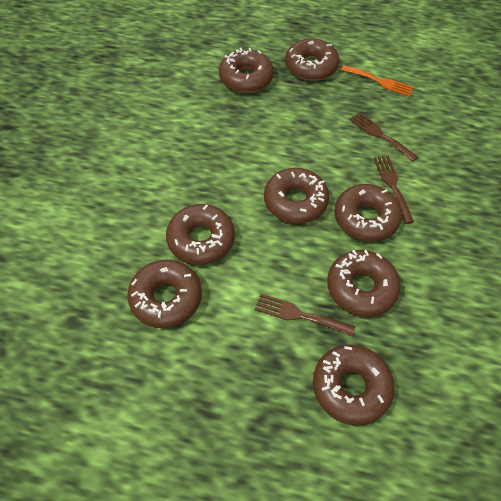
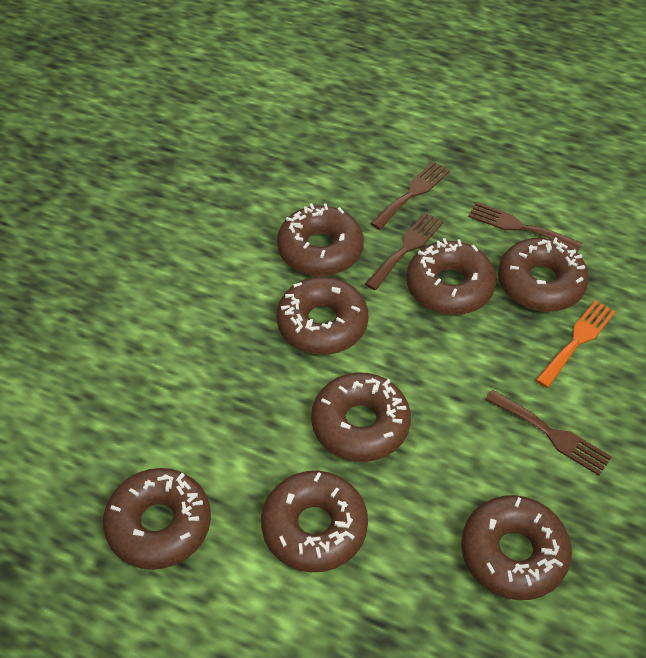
brown fork: [255,294,355,336] [349,112,418,162] [373,156,414,224] = 3 -> [365,213,443,290] [370,161,450,230] [468,202,582,252] [485,390,612,476] = 4

